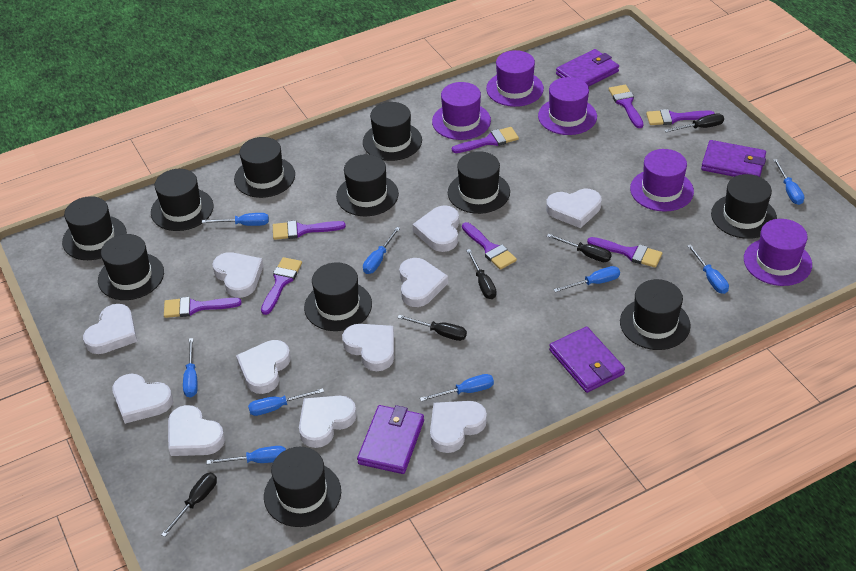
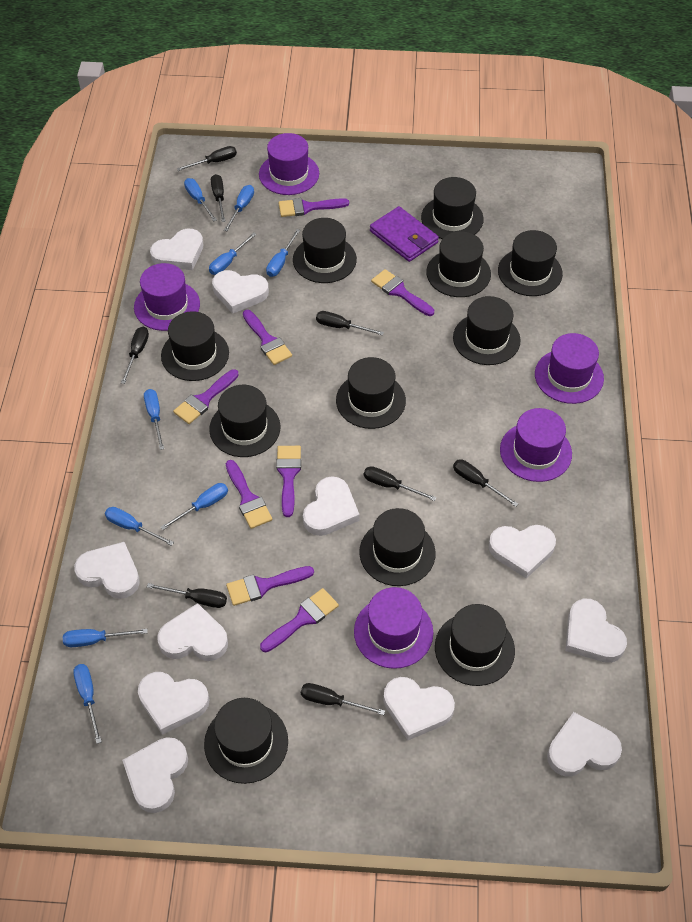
black screwdriver: [161,473,217,537] [397,315,467,341] [466,249,497,299] [547,234,612,262] [665,113,724,132] = 5 -> [121,327,149,384] [147,583,227,608] [177,146,237,171] [211,174,226,222] [301,683,385,715] [316,311,384,335] [364,466,436,501] [453,459,518,507] = 8
purple wallet: [357,405,424,474] [549,327,625,393] [556,49,619,87] [701,140,766,177] = 4 -> [370,206,439,262] = 1

